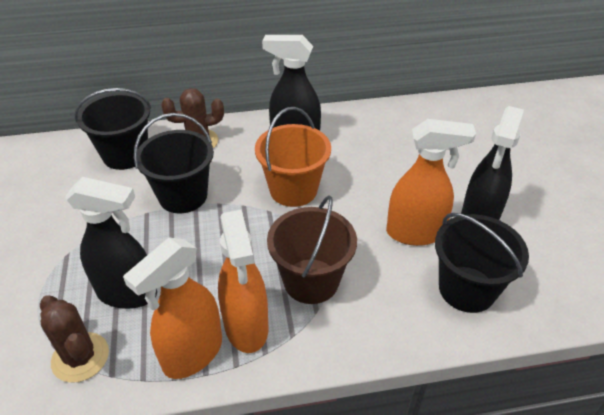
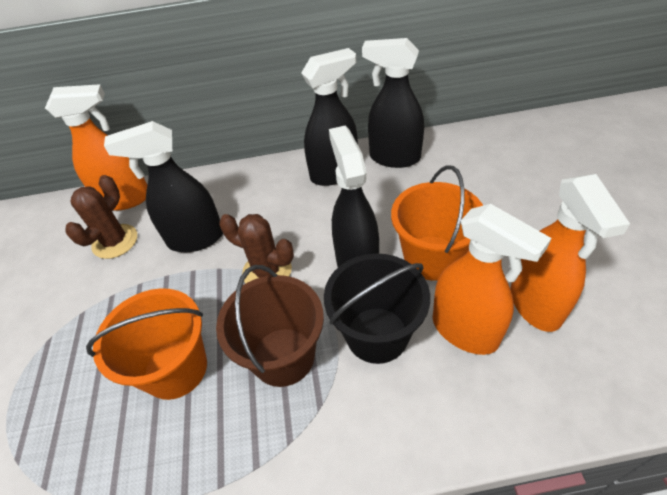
black bucket: [74,88,151,170] [134,113,214,213] [435,213,529,313] = 3 -> [324,253,430,364] = 1
black spray bottle: [65,177,157,309] [262,35,321,131] [461,106,524,220] = 3 -> [104,121,223,252] [301,48,358,186] [329,126,379,267] [362,38,424,168] = 4
orange bucket: [255,107,331,207] = 1 -> [86,288,207,400] [391,165,483,281] = 2

